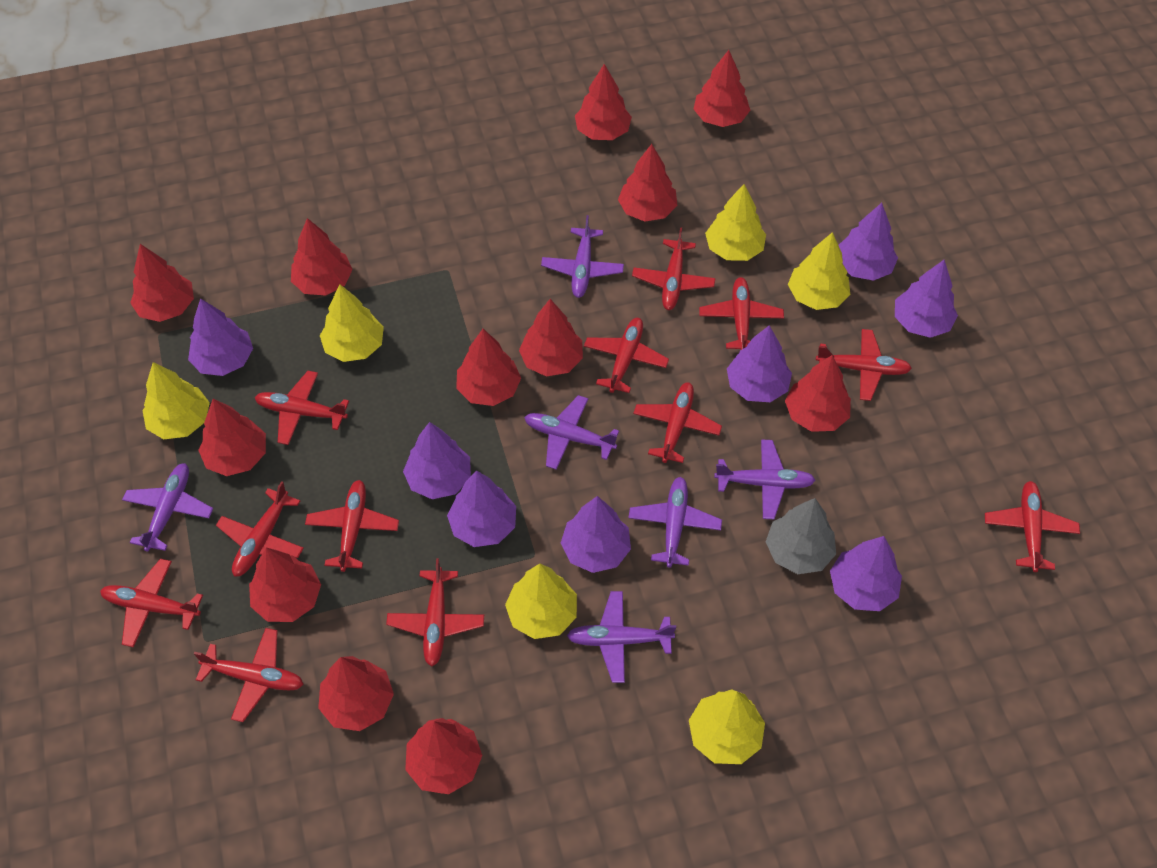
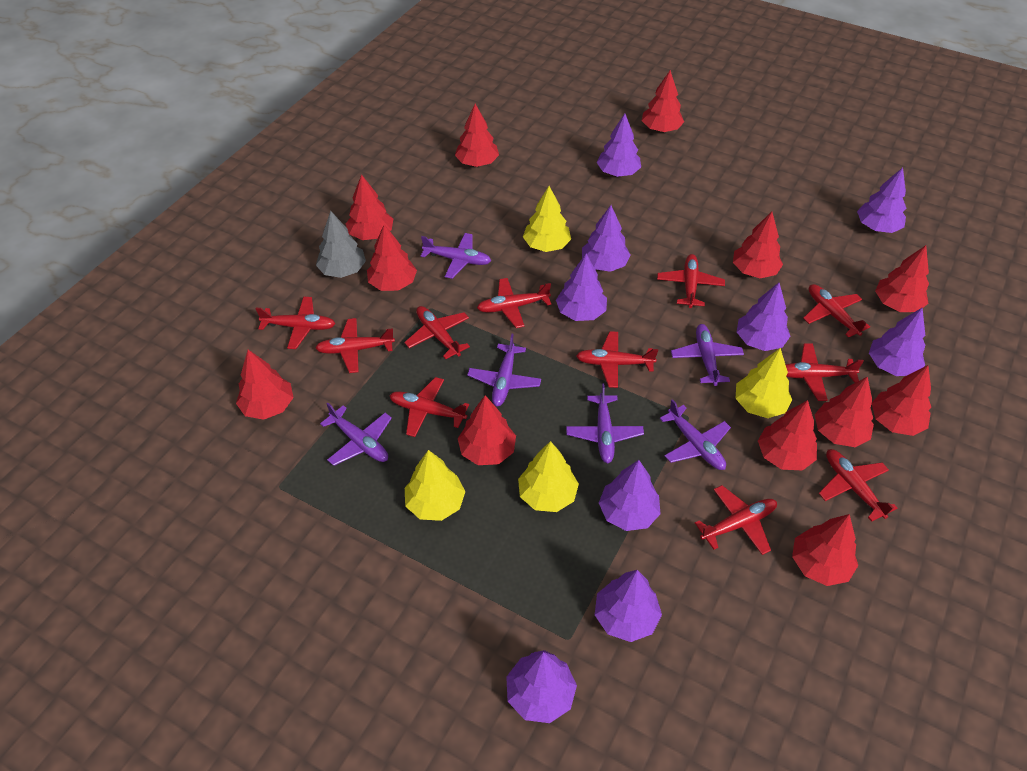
purple tree: [188,298,253,376] [403,422,471,499] [447,471,516,547] [561,496,631,573] [727,325,792,402] [830,536,902,611] [839,203,898,281] [895,260,958,338] = 8 -> [506,650,577,723] [556,254,607,321] [582,205,631,272] [595,570,662,642] [597,113,641,177] [599,460,661,531] [737,283,790,351] [857,167,906,233] [869,308,925,376] = 9
red plane: [100,559,203,647] [194,628,304,722] [216,481,304,577] [255,371,349,445] [305,480,399,572] [386,558,484,667] [584,318,669,393] [632,227,716,310] [633,382,722,463] [699,277,784,350] [816,329,912,401] [985,481,1080,572] = 12 -> [256,297,335,349] [315,318,395,373] [389,377,469,437] [404,306,470,359] [477,278,551,328] [576,331,658,388] [657,254,725,308] [695,485,777,555] [785,343,864,401] [803,284,870,338] [819,449,897,522] = 11
yellow tree: [142,362,210,439] [320,284,384,362] [505,564,577,639] [689,689,765,764] [705,184,766,261] [788,232,850,310] = 6 -> [405,450,466,521] [518,441,579,512] [523,186,571,252] [736,348,792,418] = 4

